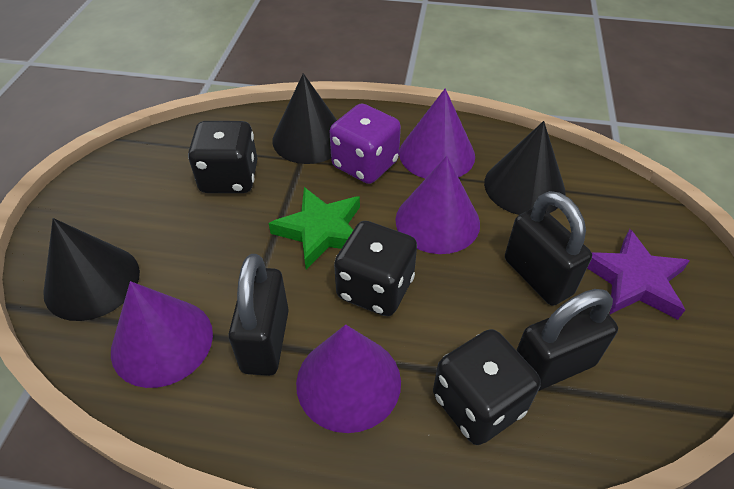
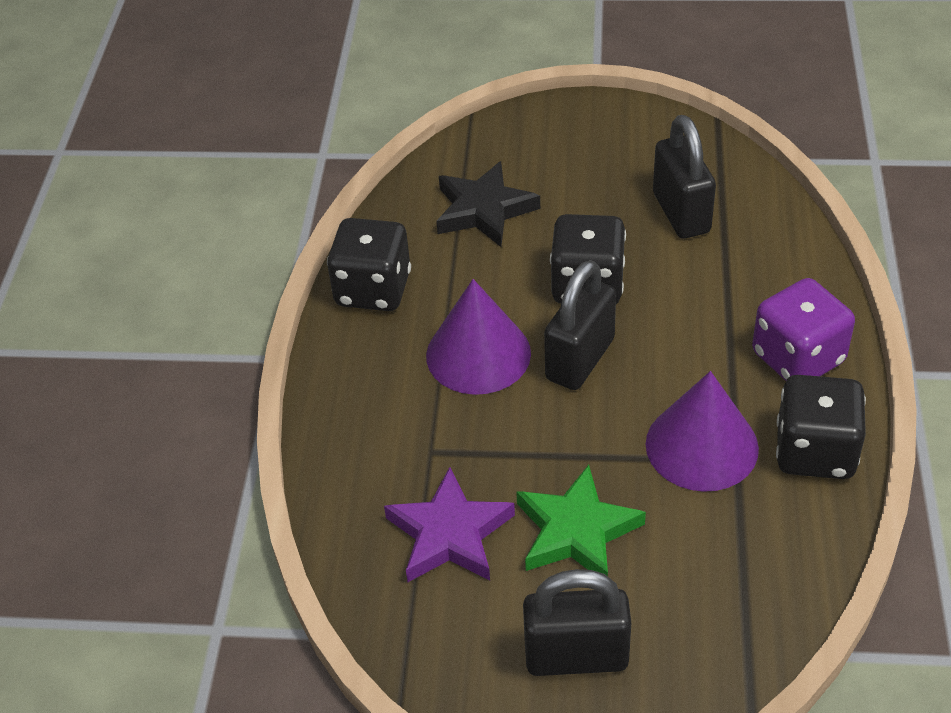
black cone: [43,218,140,321] [273,73,337,164] [484,121,566,215] = 3 -> none = 0
black star: none = 0 -> [436,161,540,247] = 1
purple cone: [111,281,213,388] [296,325,401,433] [395,156,480,254] [399,89,475,179] = 4 -> [426,279,531,395] [646,371,759,492] = 2

